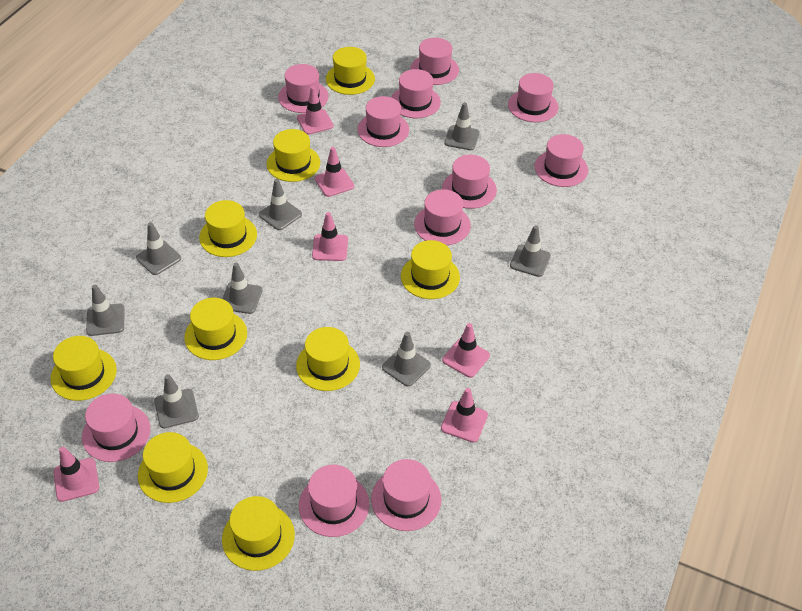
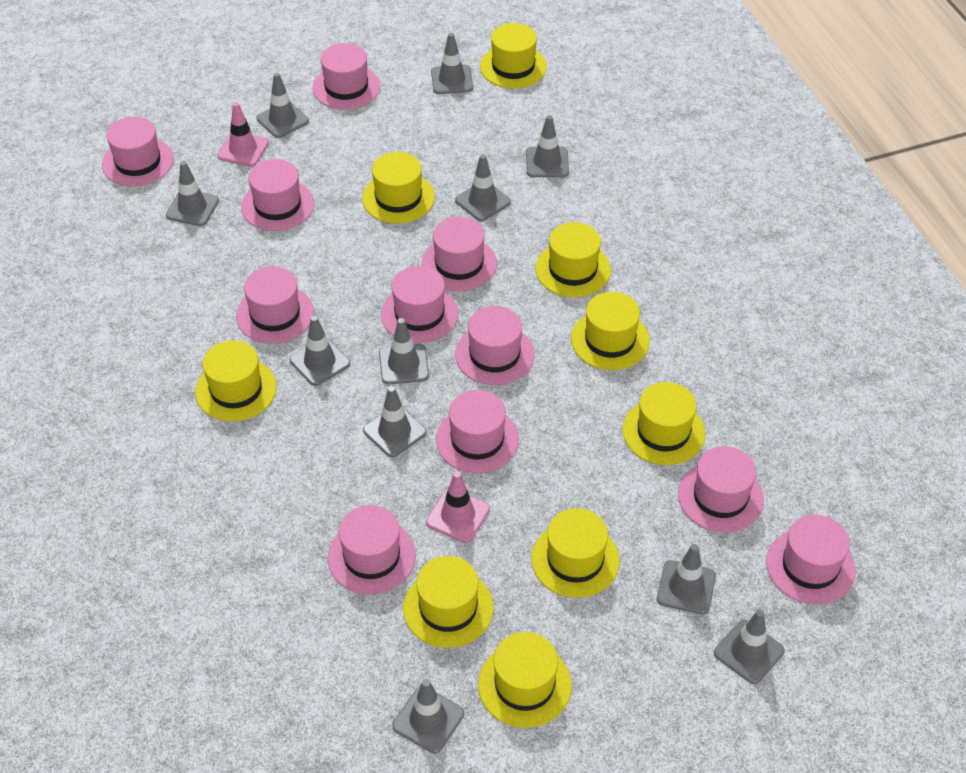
grey traffic cone: [86,285,125,336] [136,222,181,275] [154,374,199,428] [222,263,262,314] [259,179,302,230] [382,332,431,387] [444,102,480,150] [510,225,551,277] = 8 -> [166,161,219,226] [256,73,309,138] [290,316,350,386] [363,386,426,457] [379,318,429,384] [393,679,464,753] [431,33,473,94] [455,154,511,221] [526,115,569,177] [657,544,716,615] [714,609,785,684] = 11
pink traffic cone: [53,447,99,502] [297,86,334,135] [312,212,348,261] [315,147,354,197] [441,388,488,443] [442,323,490,378] = 6 -> [217,102,269,167] [426,471,490,543] = 2

